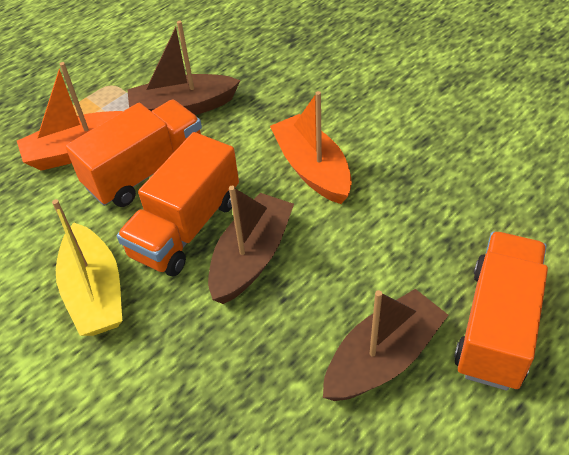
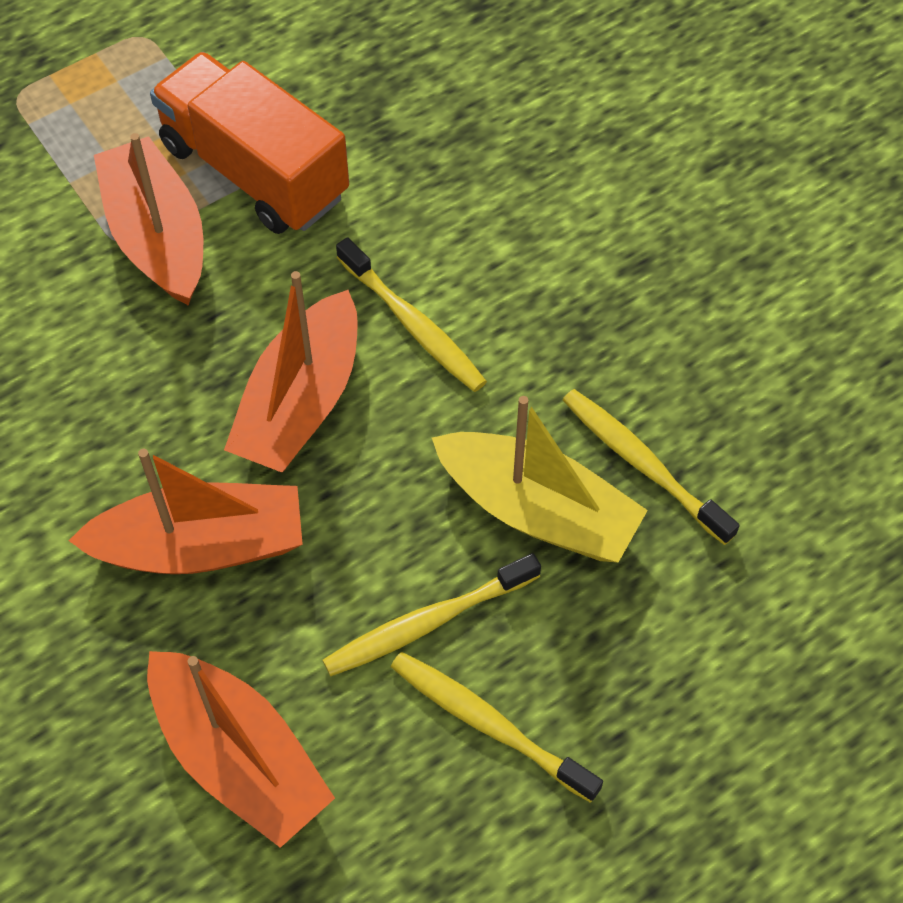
brown boat: [127,20,241,115] [208,186,294,304] [323,289,448,401] = 3 -> none = 0
orange boat: [17,62,123,171] [270,91,352,204] = 2 -> [68,449,303,574] [94,133,203,306] [147,651,335,848] [224,271,358,472] = 4
orange truck: [65,100,202,207] [117,132,239,276] [454,231,548,391] = 3 -> [150,52,349,234] = 1
yellow toothbrush: none = 0 -> [323,553,541,676] [336,237,487,392] [391,652,603,803] [563,389,740,545] = 4

